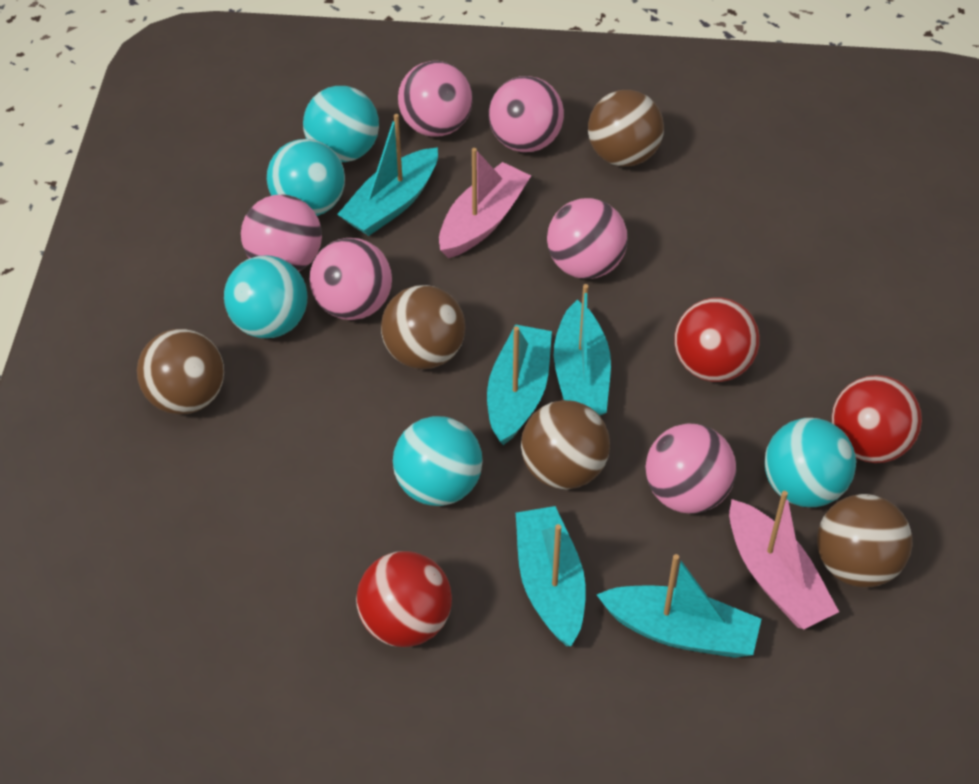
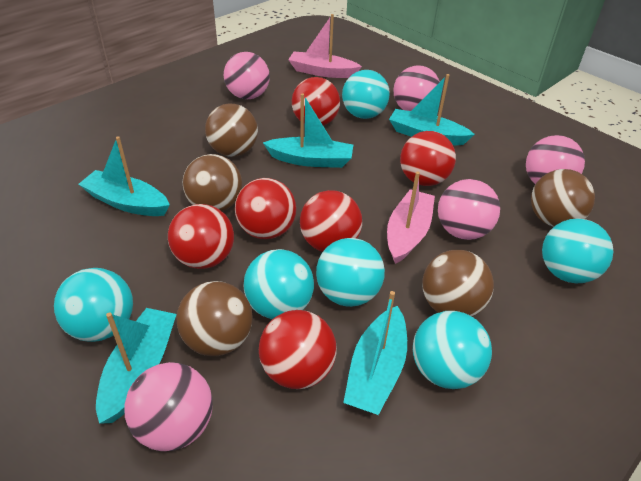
pink ball: [241,195,322,271] [309,238,392,320] [398,61,473,137] [489,76,564,152] [547,198,628,279] [645,423,736,514] = 6 -> [125,362,213,451] [224,52,270,99] [393,66,440,111] [438,179,500,240] [526,135,585,184] = 5
red ball: [356,551,452,647] [674,297,760,382] [831,375,922,463] = 3 -> [168,204,234,269] [235,178,296,239] [259,310,337,389] [292,77,340,126] [300,190,362,252] [400,131,456,186] = 6
turquoise ball: [224,256,307,338] [267,139,345,216] [303,86,379,162] [393,416,483,506] [764,418,856,507] = 5 -> [54,268,133,342] [244,249,314,319] [316,238,385,307] [342,70,390,119] [413,311,492,389] [542,218,614,283] = 6

